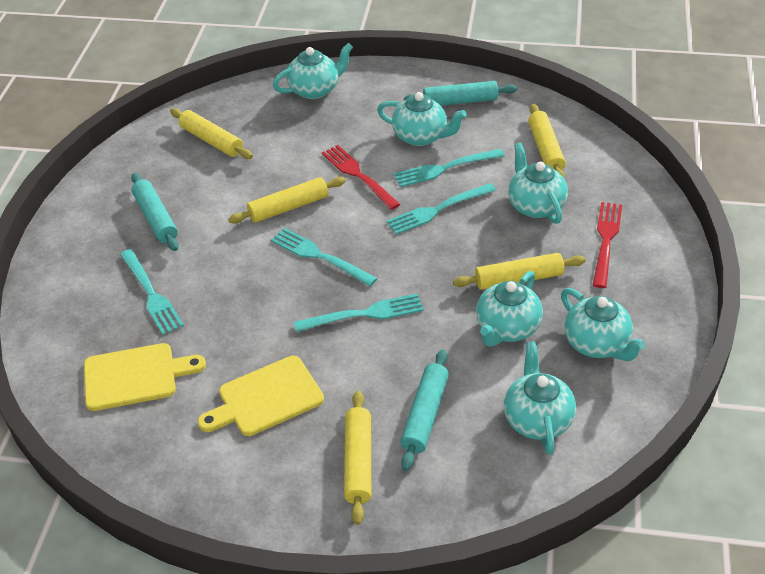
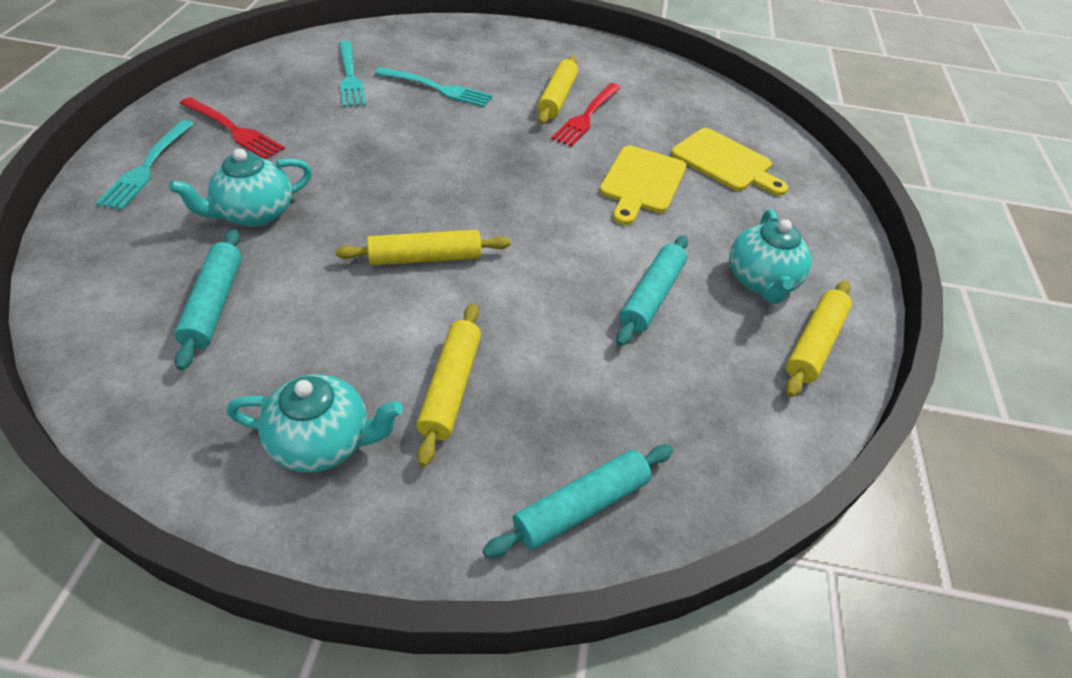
turquoise fork: [120,249,184,335] [271,228,378,287] [293,293,424,332] [386,183,496,235] [393,149,505,187] = 5 -> [96,120,194,210] [339,41,366,107] [375,67,493,107] = 3
turquoise teapot: [273,43,353,99] [377,92,466,146] [476,271,543,347] [504,341,576,455] [508,142,568,224] [561,288,646,361] = 6 -> [169,148,312,227] [227,374,403,472] [729,209,812,304] = 3
yellow rolling pin: [170,108,253,159] [228,177,346,223] [344,391,371,525] [453,253,585,290] [528,104,566,178] = 5 -> [336,230,511,266] [416,303,481,467] [537,56,578,124] [785,280,852,397] = 4

